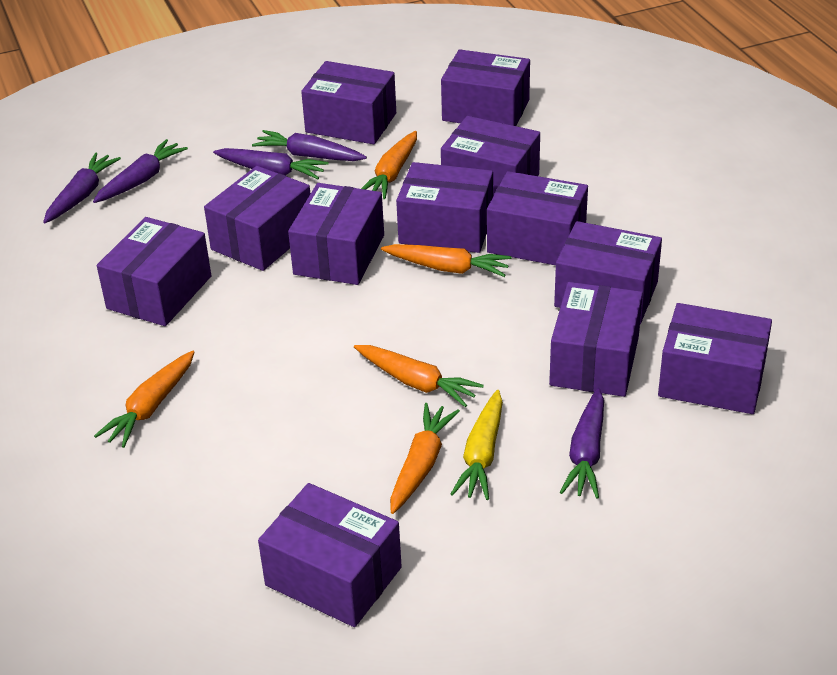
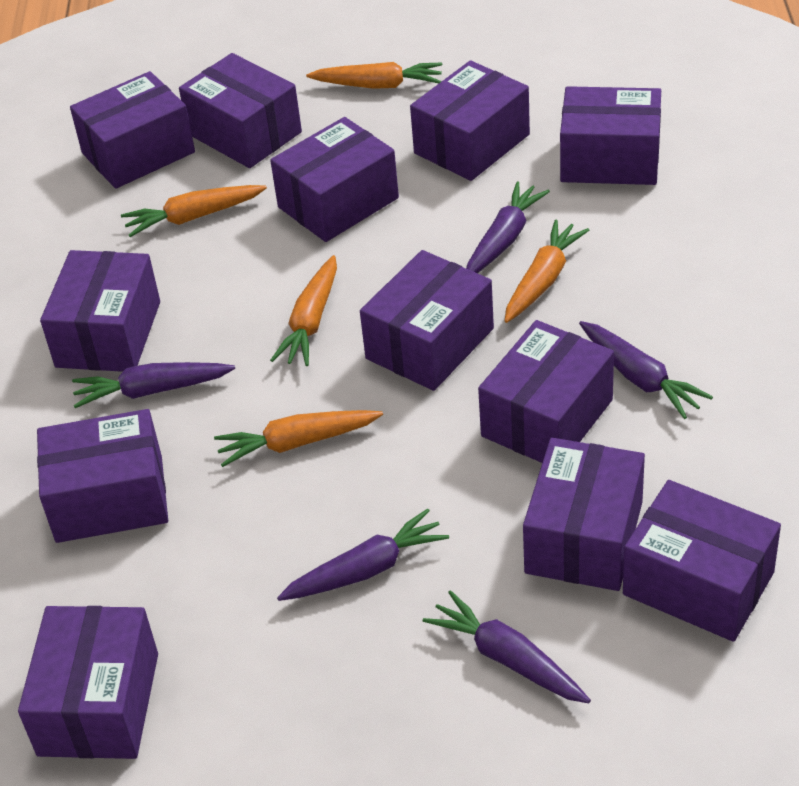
yellow carrot: [451,390,503,500] = 1 -> none = 0

